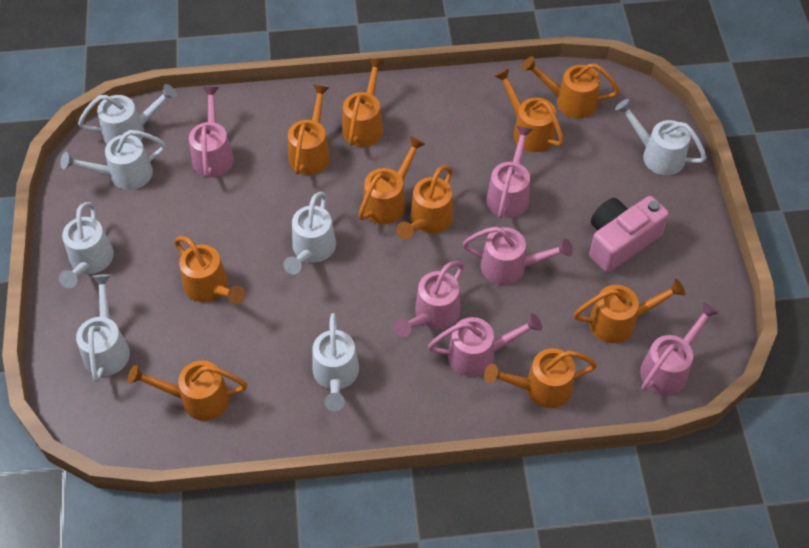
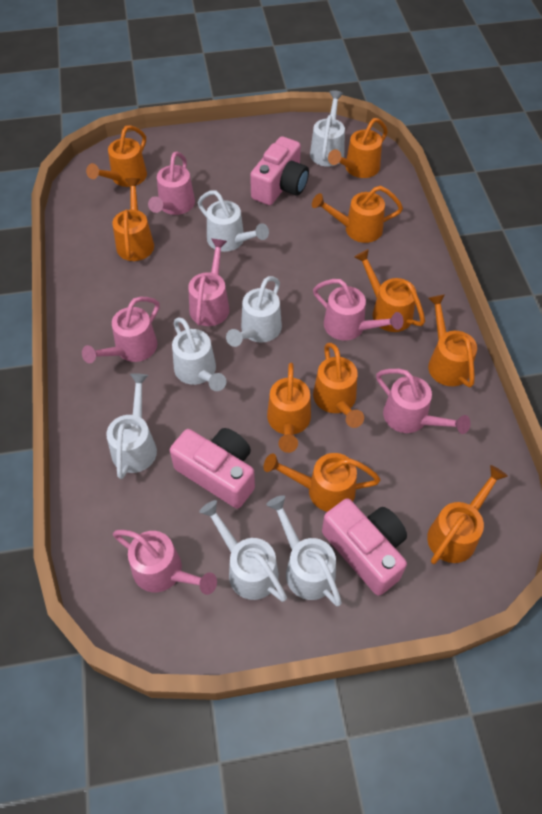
pink camera: [589,196,669,273] = 1 -> [170,428,255,509] [250,136,309,205] [322,498,407,596] = 3

